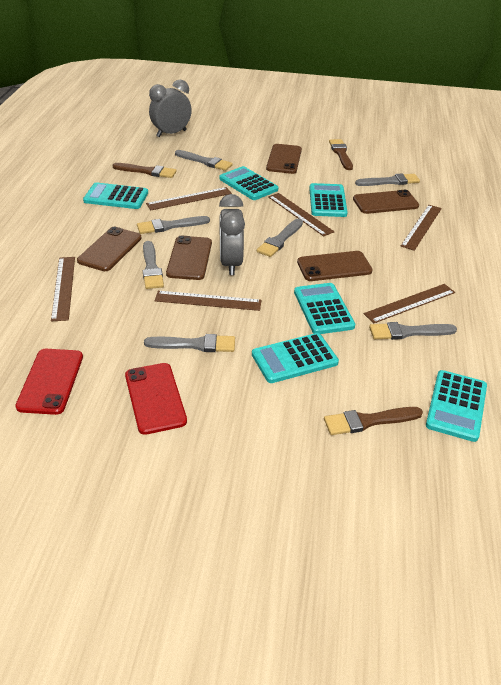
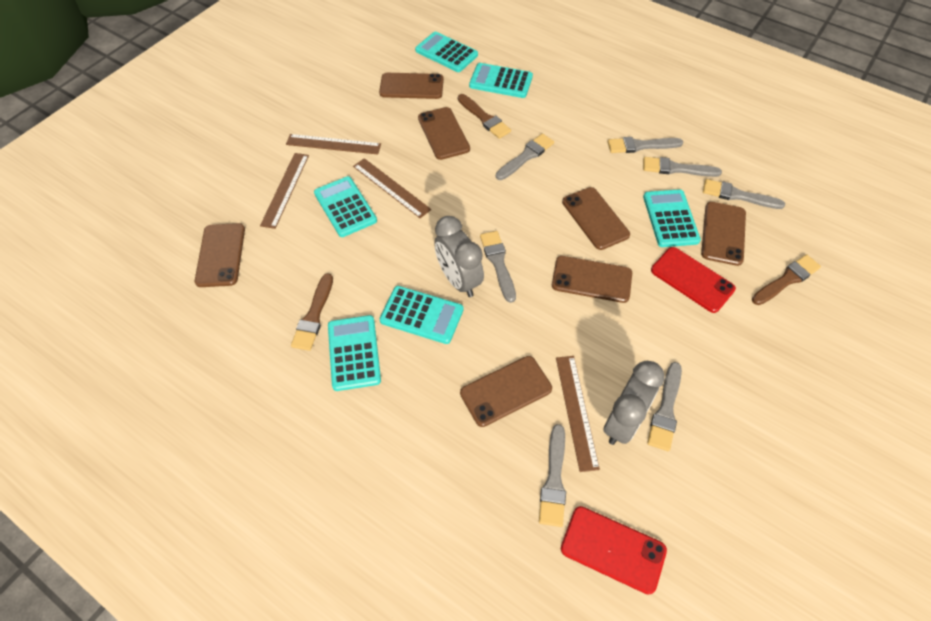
brown phone: [77,227,142,271] [166,236,212,280] [266,144,302,174] [297,251,373,281] [353,190,419,214] = 5 -> [195,223,245,287] [379,73,444,99] [418,107,470,160] [460,356,552,427] [552,256,632,303] [562,187,630,250] [701,202,746,266] = 7
brown ruler: [51,257,75,322] [146,187,232,210] [155,291,262,311] [268,193,334,236] [364,284,455,323] [401,205,442,251] = 6 -> [260,153,309,229] [286,134,381,155] [353,158,431,218] [556,356,600,472] = 4

